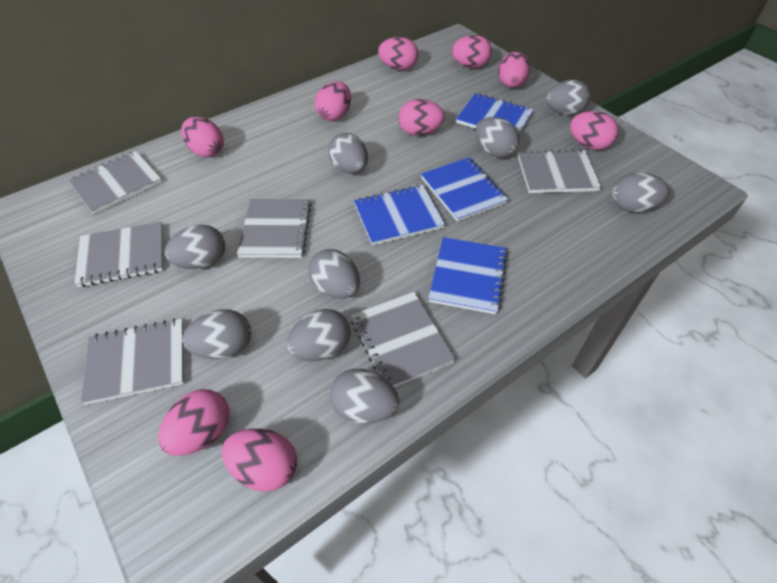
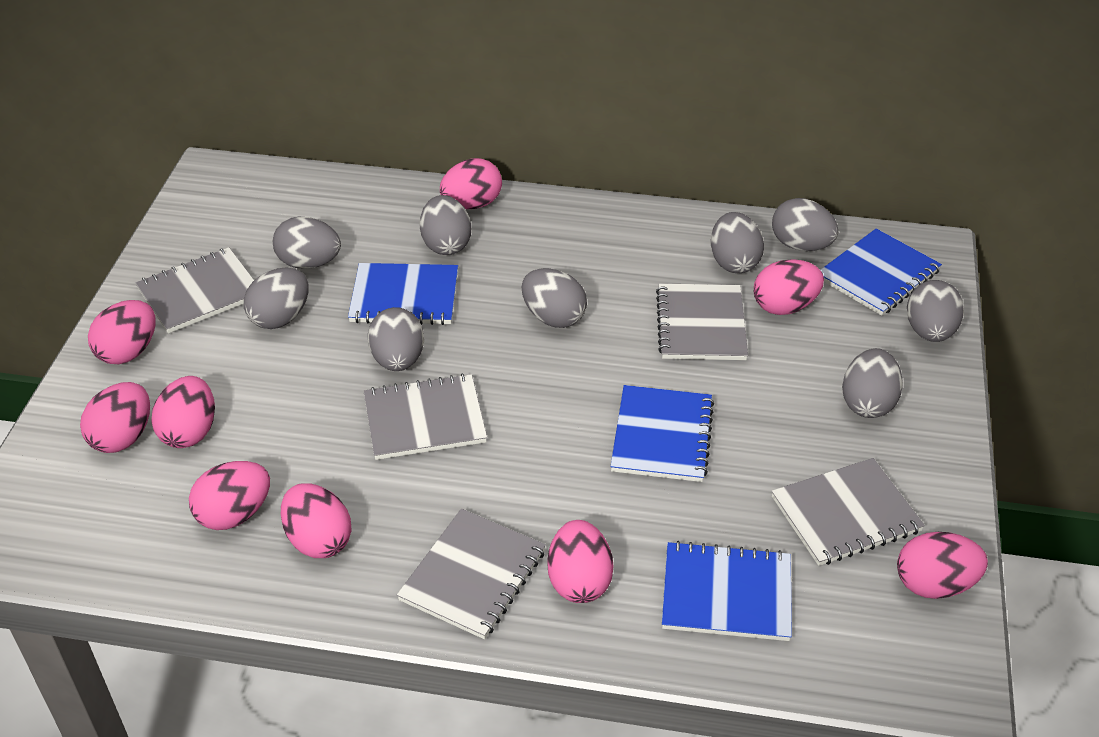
grey notebook: [68,151,162,214] [74,222,163,287] [81,319,184,405] [237,199,312,258] [350,292,456,387] [518,149,601,193] = 6 -> [136,247,254,334] [364,374,487,460] [397,508,546,639] [656,283,748,360] [772,458,925,566] = 5

